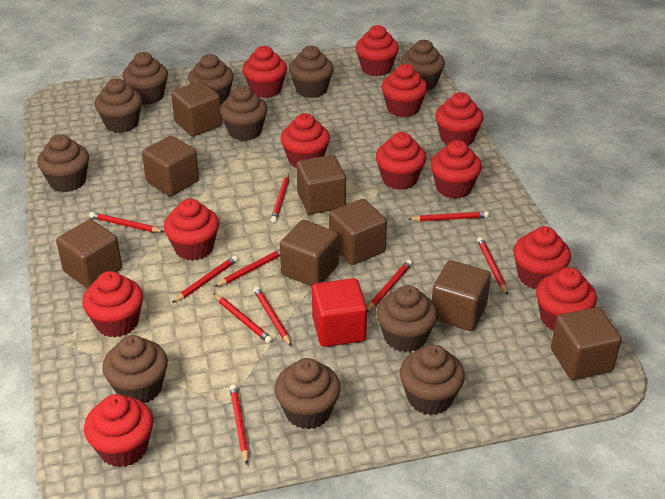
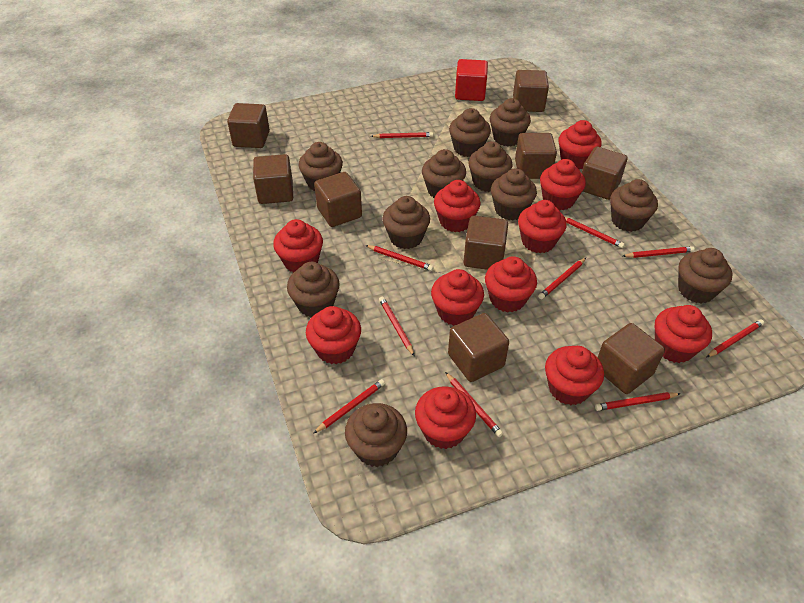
brown cube: [56,219,122,288] [142,136,199,196] [171,81,222,136] [280,220,339,287] [296,155,346,214] [329,199,387,265] [432,260,491,331] [551,307,622,380] = 8 -> [227,103,270,148] [253,154,293,204] [314,172,362,227] [448,313,509,382] [463,216,508,270] [513,70,549,112] [515,133,557,179] [582,147,627,200] [598,323,665,394] = 9
red cupcake: [82,271,143,337] [84,394,153,467] [164,199,219,261] [242,46,287,98] [281,113,330,168] [356,25,399,76] [376,132,426,190] [382,64,428,117] [430,140,482,199] [435,92,483,146] [513,226,571,289] [536,267,597,331] = 12 -> [273,219,323,273] [306,306,361,364] [415,386,476,449] [431,269,484,326] [434,180,481,232] [485,256,537,312] [518,200,566,253] [540,159,586,210] [545,346,604,405] [558,120,601,170] [655,305,712,363] = 11

